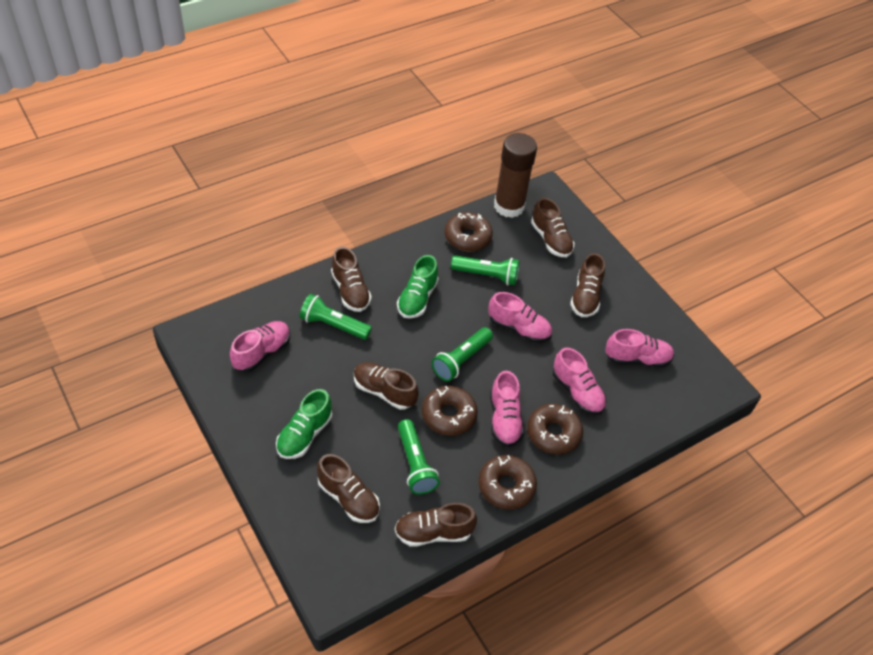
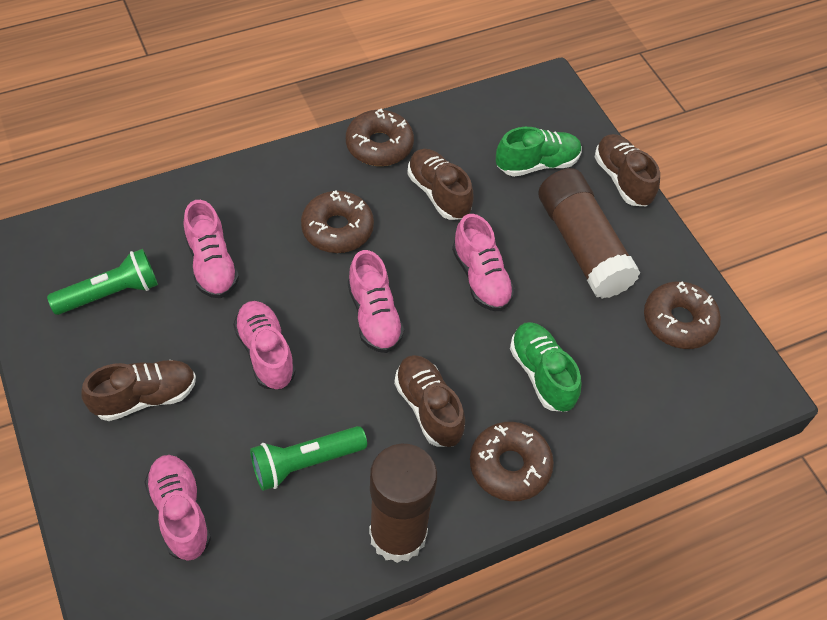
brown glue stick: [494,133,537,218] = 1 -> [369,444,437,563] [538,168,640,299] = 2
brown shoe: [317,454,380,523] [331,247,372,312] [354,362,419,410] [395,503,477,547] [531,198,574,257] [570,253,605,317] = 6 -> [81,360,196,421] [394,355,465,447] [407,149,473,220] [595,134,660,206] = 4
green flashlight: [300,294,372,340] [398,419,440,495] [432,327,493,381] [451,255,519,285] = 4 -> [47,249,158,315] [250,426,367,491] = 2

